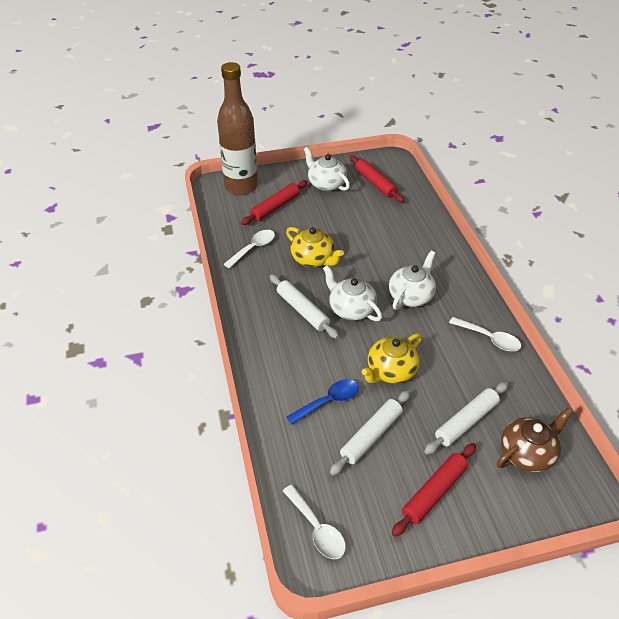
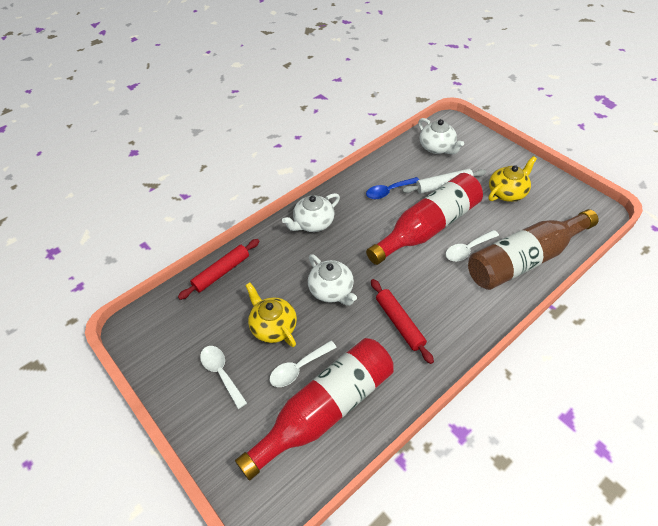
brown teapot: [497,408,573,472] = 1 -> none = 0
red bottle: none = 0 -> [235,338,394,481] [366,173,483,265] = 2
red rolling pin: [241,180,308,225] [350,155,404,203] [392,443,476,537] = 3 -> [178,239,260,300] [371,279,434,364] = 2
white rolling pin: [270,274,339,339] [330,390,411,475] [424,382,508,454] = 3 -> [402,169,486,194] = 1

